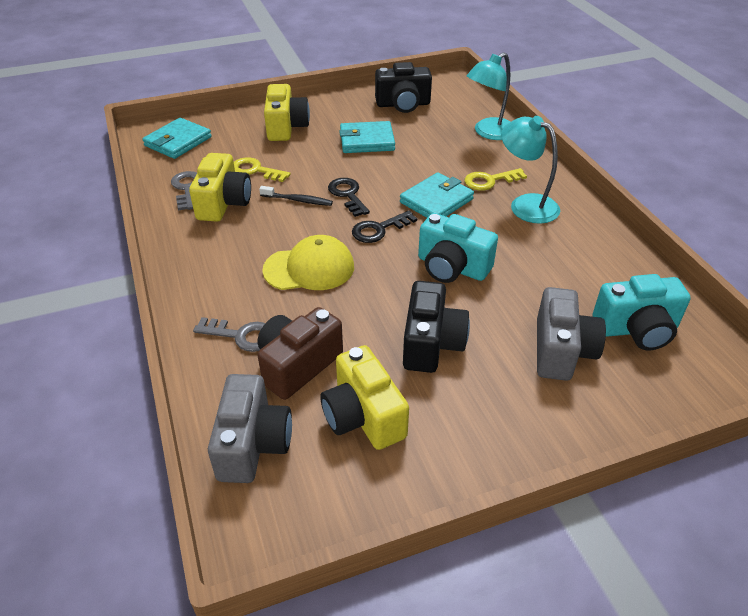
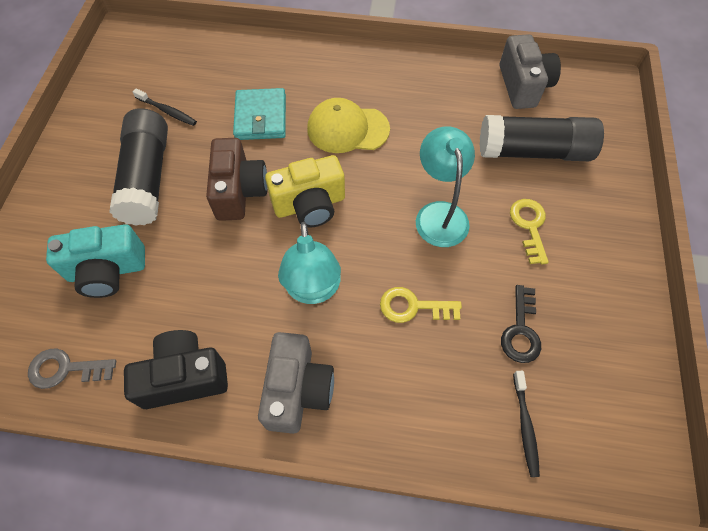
black camera: [375,62,432,113] [403,281,470,373] = 2 -> [124,330,228,409] = 1
black glue stick: none = 0 -> [109,108,168,226] [480,115,604,161] = 2
black key: [328,178,370,217] [352,211,417,243] = 2 -> [501,285,541,363] = 1
black toothbrush: [259,186,333,206] = 1 -> [133,88,197,126] [513,371,540,477] = 2
grey key: [171,171,197,210] [193,317,265,352] = 2 -> [28,348,116,389] = 1
turquoise camera: [418,213,498,283] [593,274,691,350] = 2 -> [46,224,145,298] = 1
turquoise wallet: [143,118,212,159] [339,121,395,153] [400,172,474,218] = 3 -> [233,88,286,140] = 1
yellow camera: [189,153,251,222] [264,84,310,141] [320,345,409,450] = 3 -> [265,155,345,228] = 1

